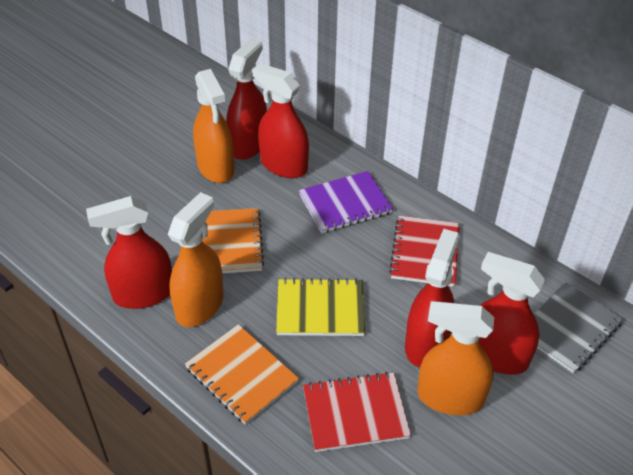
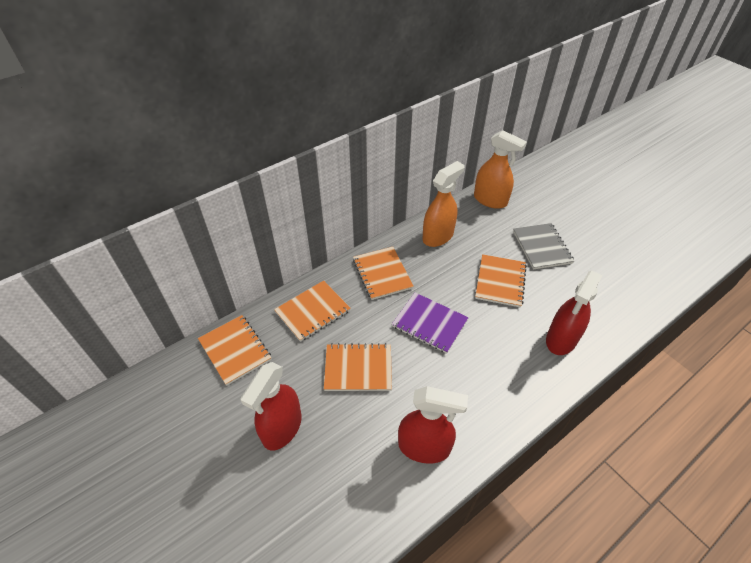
orange notebook: [185,324,299,425] [202,208,264,273] = 2 -> [198,315,272,386] [274,280,351,342] [324,343,392,391] [353,247,414,300] [475,254,527,308] = 5
orange spray bottle: [168,192,223,327] [193,69,234,183] [417,301,494,415] = 3 -> [422,161,464,247] [474,130,527,209] = 2
red notebook: [303,372,411,452] [389,216,460,287] = 2 -> none = 0
red spray bottle: [86,196,172,309] [226,38,267,160] [253,63,309,178] [405,229,460,367] [479,252,545,375] = 5 -> [241,362,302,451] [398,386,468,464] [546,270,603,355] = 3
yellow notebook: [276,278,365,336] = 1 -> none = 0

